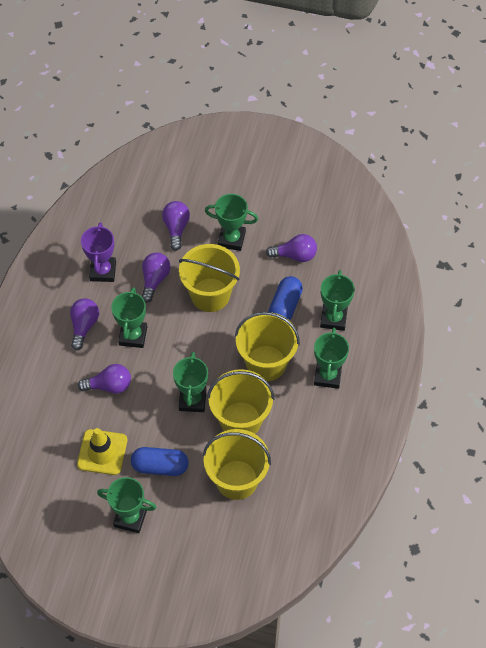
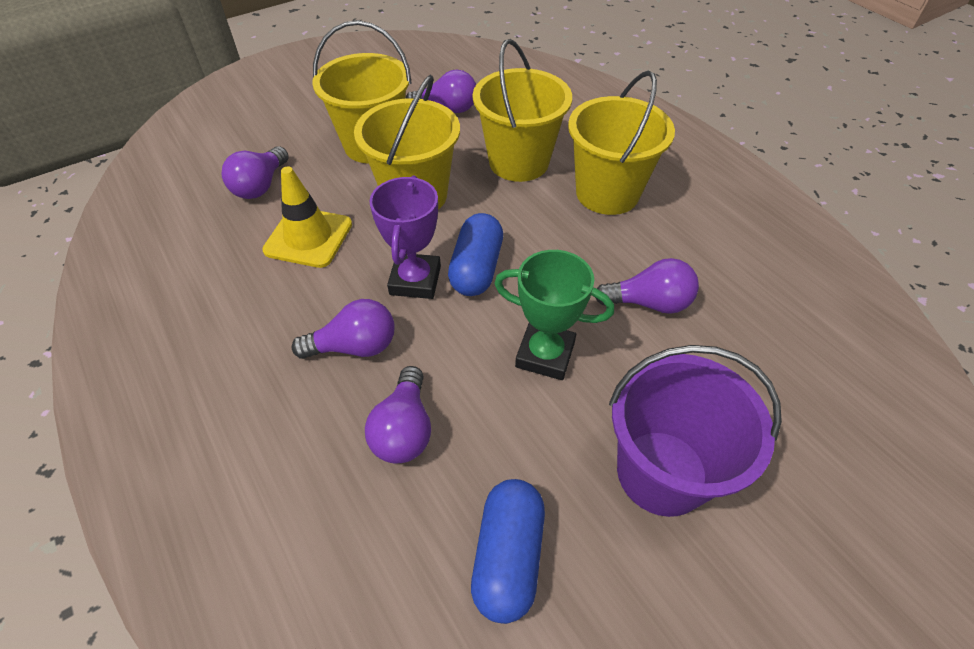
green trophy: [97,477,156,533] [111,287,147,348] [173,352,208,412] [205,194,258,251] [314,328,349,389] [320,270,355,331] = 6 -> [494,250,614,380] = 1
purple bucket: none = 0 -> [609,345,782,517] = 1

